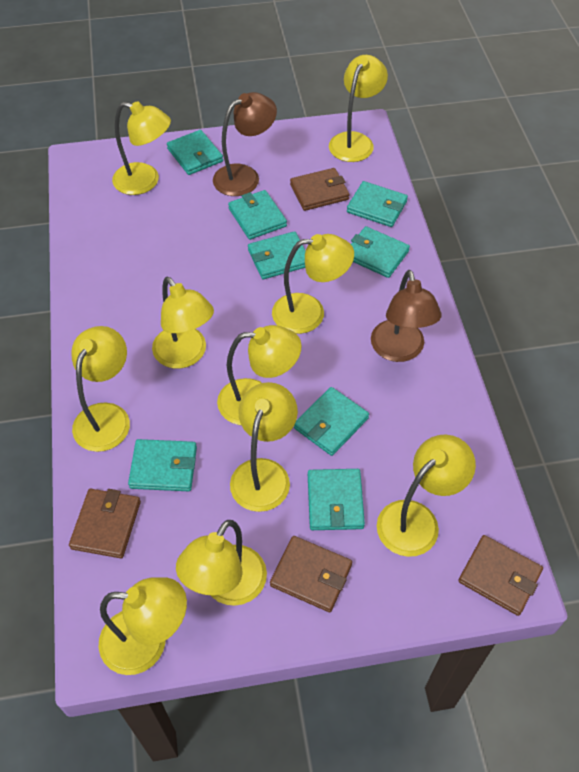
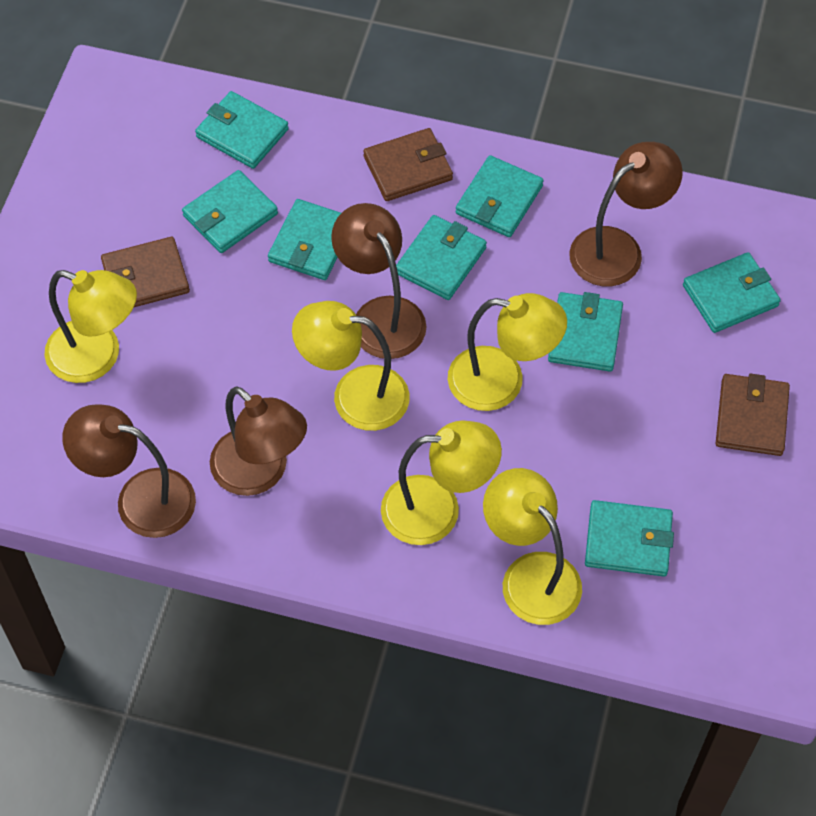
brown lamp: [213,92,277,196] [371,270,442,362] = 2 -> [62,404,196,538] [210,386,307,496] [331,203,427,359] [569,142,683,286] = 4
brown wallet: [69,489,141,558] [270,536,352,612] [290,168,350,211] [458,535,543,616] = 4 -> [101,237,190,307] [363,128,453,201] [715,373,790,456] = 3
yellow lamp: [72,326,130,452] [98,577,187,675] [112,101,171,195] [152,277,214,369] [176,520,267,606] [217,325,302,425] [230,382,298,512] [272,234,354,334] [329,55,388,162] [377,435,476,557] = 10 -> [44,270,137,383] [292,301,410,431] [381,420,502,545] [448,293,567,411] [483,468,582,625] = 5

